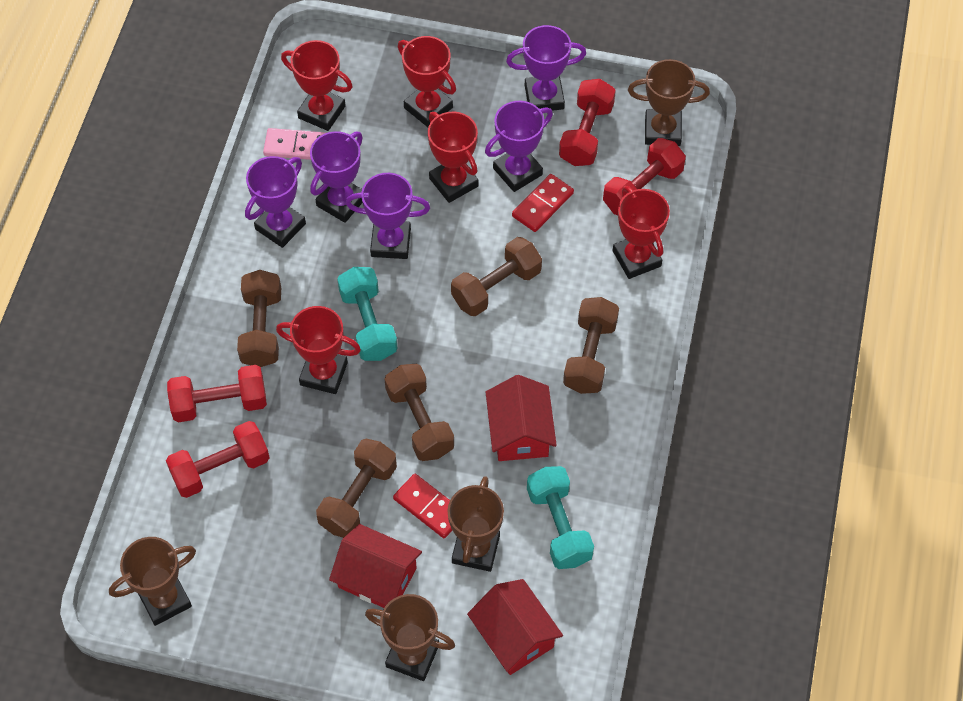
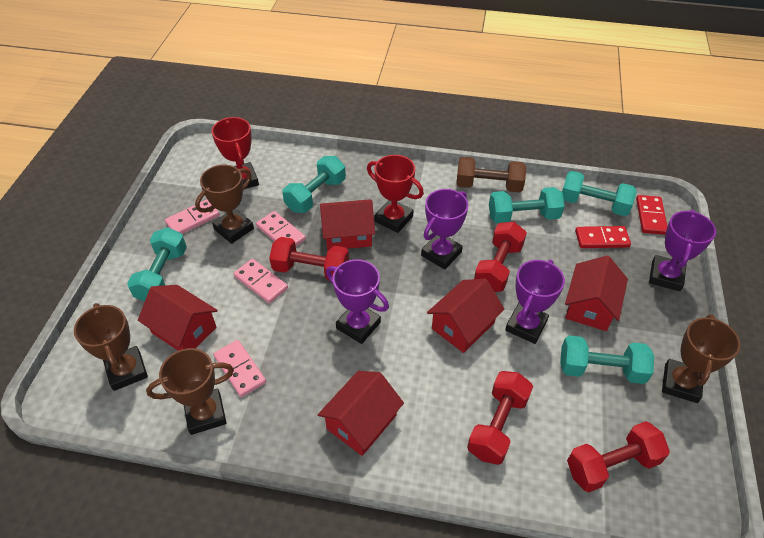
brown dumbbell: [237,270,281,367] [316,439,397,538] [385,364,454,461] [451,237,542,316] [563,297,619,394] = 5 -> [456,157,526,193] = 1
pink domino: [263,128,326,160] = 1 -> [165,199,220,234] [213,340,266,397] [234,259,288,303] [256,211,306,246] = 4
purple trophy: [245,156,306,248] [310,131,363,223] [346,173,430,259] [485,101,553,192] [506,25,586,111] = 5 -> [326,259,389,344] [421,189,468,269] [505,260,565,344] [649,210,716,291] = 4
red house: [329,524,422,608] [467,579,563,675] [486,375,557,461] = 3 -> [138,285,218,351] [318,371,404,456] [320,200,375,250] [427,279,504,353] [565,256,628,331] = 5
red trophy: [276,306,361,394] [281,40,353,131] [398,36,456,127] [428,112,479,203] [613,186,670,279] = 5 -> [211,117,259,189] [367,155,424,233] = 2
turquoise dumbbell: [337,267,398,361] [527,466,594,569] = 2 -> [127,227,187,302] [282,156,346,213] [489,187,565,224] [560,335,654,384] [562,171,637,216] = 5

